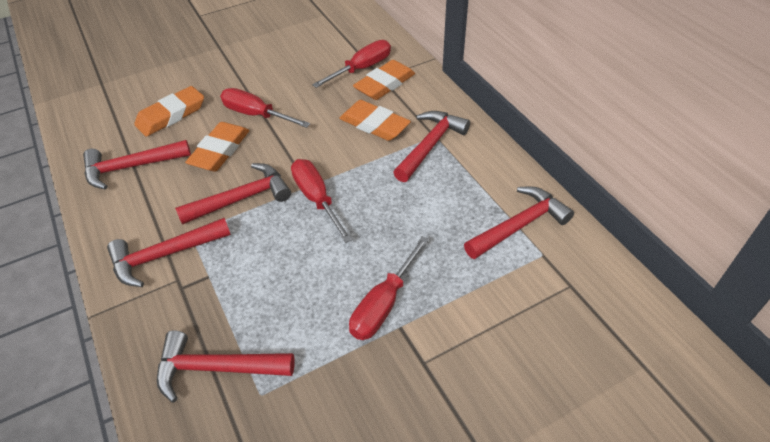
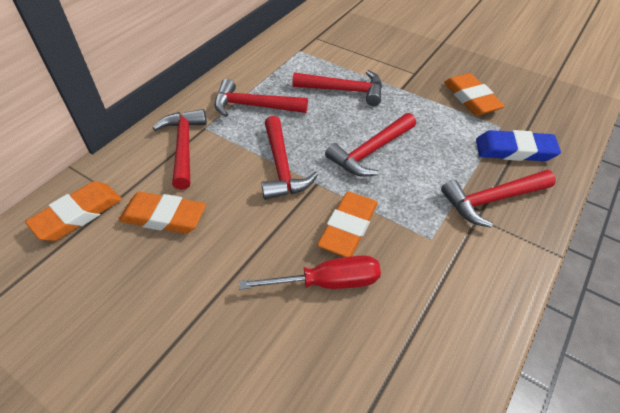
blue eraser: none = 0 -> [476,130,561,161] = 1
red screwdriver: [220,88,310,128] [291,159,353,243] [312,40,391,88] [349,236,429,340] = 4 -> [239,255,381,290] = 1

